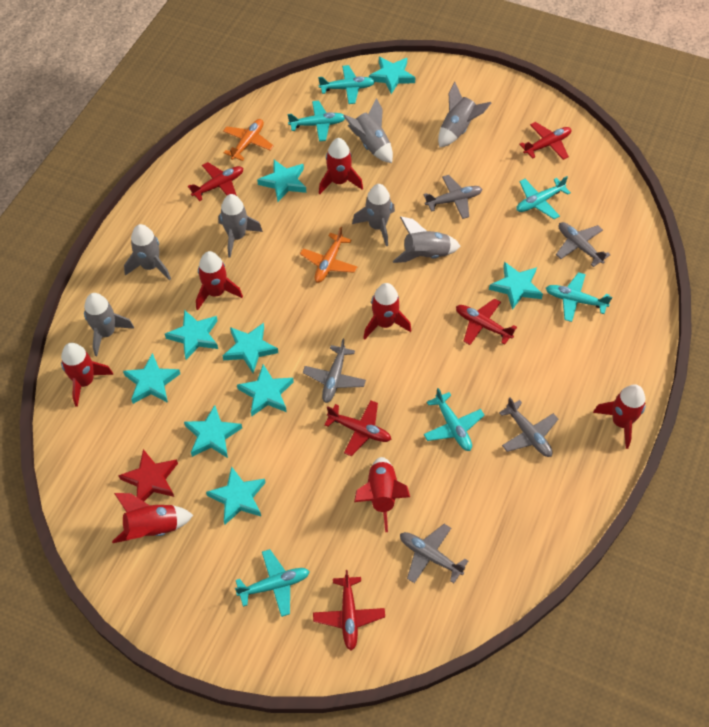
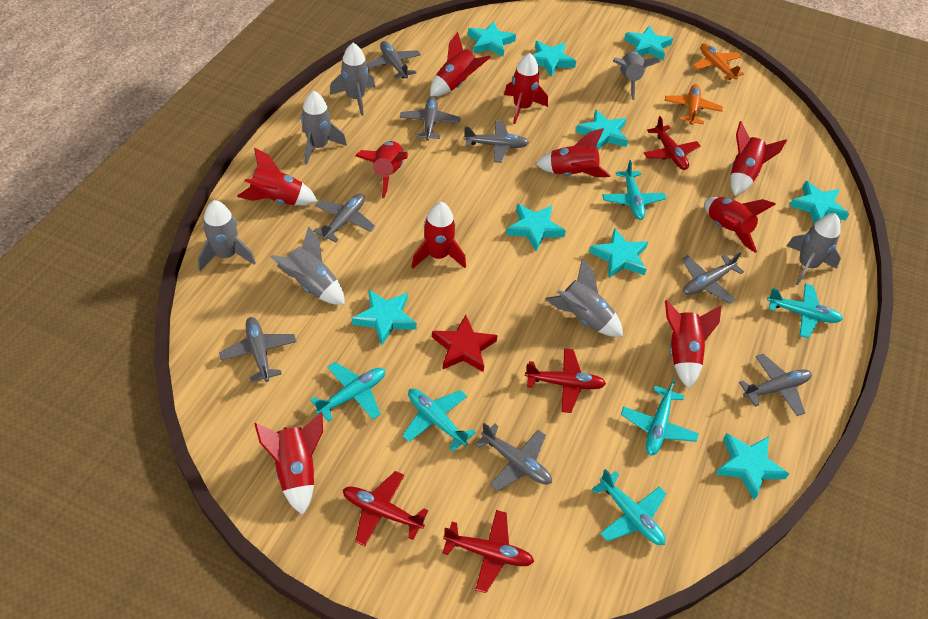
grey plane: [303,339,366,403] [400,524,468,583] [423,175,482,219] [499,398,558,457] [556,222,610,267] = 5 -> [219,317,297,382] [313,194,376,242] [366,41,421,79] [400,96,461,141] [464,120,529,163] [475,423,552,491] [682,252,744,304] [739,354,812,416] = 8
red plane: [188,162,243,201] [313,570,385,651] [324,400,391,456] [456,298,517,345] [519,122,571,160] = 5 -> [343,471,428,546] [443,510,534,593] [525,348,606,413] [644,116,701,170] = 4
red rocket: [61,343,113,407] [112,493,193,543] [196,251,243,310] [319,138,363,194] [354,457,410,532] [363,283,411,339] [593,384,646,449] = 7 -> [237,147,317,205] [254,412,323,515] [355,141,408,198] [411,202,466,269] [430,32,491,96] [504,53,548,124] [536,128,610,177] [665,300,721,388] [704,197,776,253] [730,121,787,196] = 10

